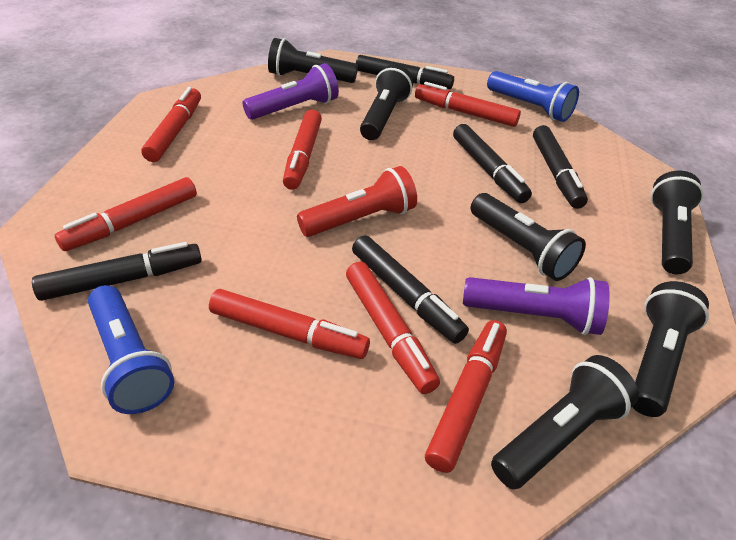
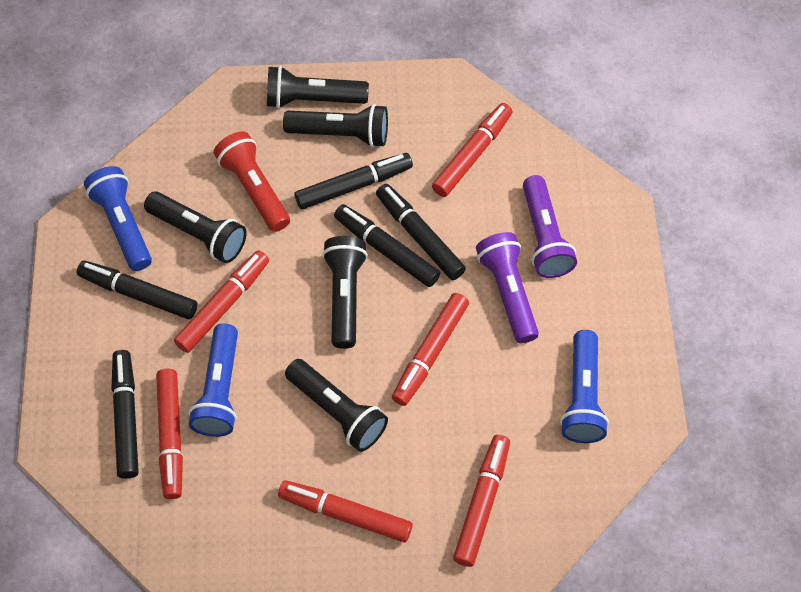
black flashlight: [268,38,358,83] [360,64,413,140] [471,193,586,281] [491,355,639,489] [632,281,709,417] [651,170,704,274] = 6 -> [144,191,247,263] [267,66,369,109] [283,104,388,147] [285,359,388,452] [322,236,368,349] = 5
blue flashlight: [88,285,174,414] [487,71,579,122] = 2 -> [84,166,152,271] [189,323,238,437] [560,330,609,443] = 3
red marker: [55,177,197,251] [141,87,201,162] [209,289,370,359] [283,109,322,190] [346,262,440,394] [415,82,521,127] [425,320,507,473] = 7 -> [156,369,183,499] [174,250,269,353] [278,480,413,543] [392,293,469,406] [432,103,513,197] [453,435,510,567] = 6

